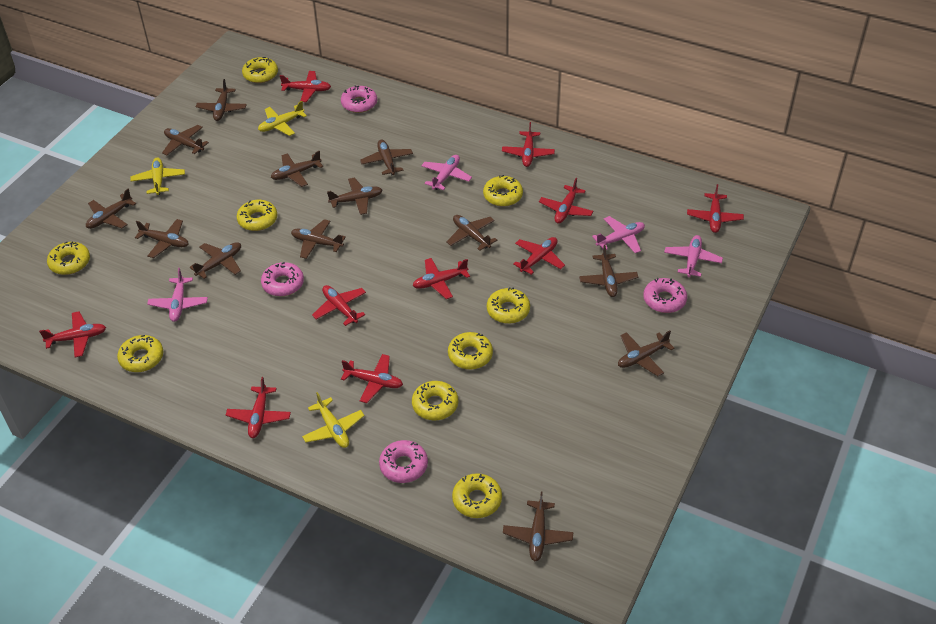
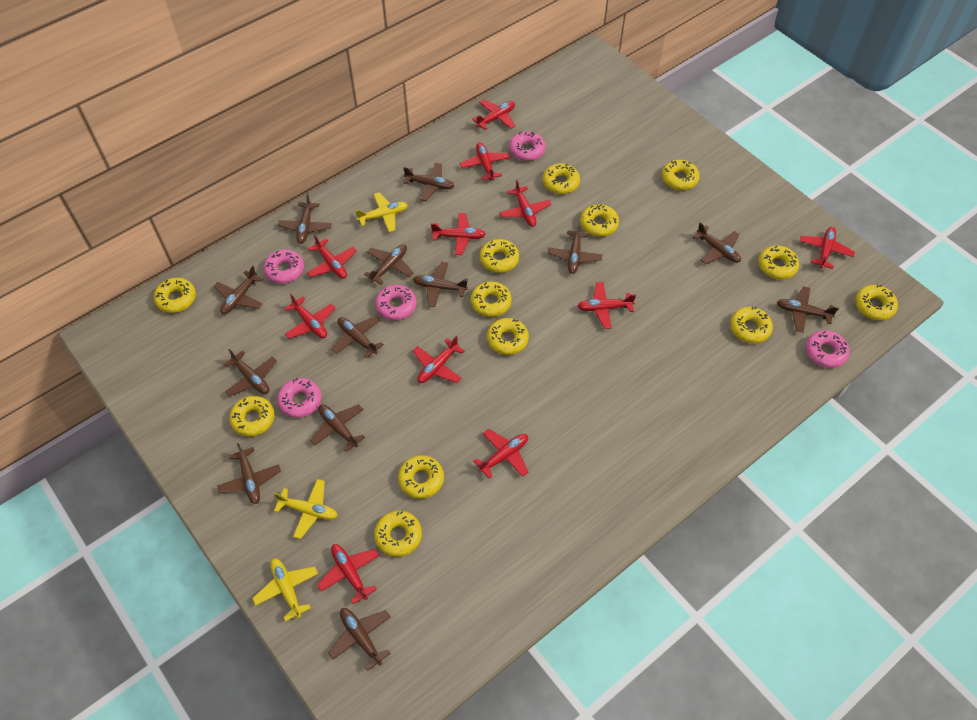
pink donut: [261,262,304,296] [341,85,377,113] [379,440,428,483] [643,278,687,313] = 4 -> [263,249,304,284] [277,378,322,418] [375,285,416,320] [509,131,546,161] [806,330,849,368] = 5
pink plane: [147,268,208,322] [421,155,472,190] [592,216,645,253] [664,235,723,277] = 4 -> none = 0
red plane: [39,311,106,357] [226,377,291,438] [280,71,331,102] [312,285,366,326] [341,354,403,403] [413,258,470,299] [502,122,555,167] [513,237,565,275] [539,178,593,224] [687,184,744,233] = 10 -> [284,294,335,339] [306,235,357,279] [317,544,380,604] [413,336,465,383] [431,213,486,255] [460,143,510,181] [472,99,515,130] [474,429,528,479] [500,180,551,227] [577,282,636,329] [800,227,855,269] = 11
yellow donut: [47,242,90,275] [117,335,163,372] [237,200,277,231] [242,57,278,83] [412,381,458,420] [448,332,493,370] [452,473,502,518] [483,175,523,207] [487,287,530,324] = 9 -> [154,278,196,313] [229,396,275,437] [374,511,422,557] [398,455,444,499] [471,281,511,317] [480,239,519,273] [487,318,529,355] [543,163,580,194] [580,204,619,237] [662,160,700,190] [730,307,773,343] [758,246,799,279] [855,285,898,320] = 13

